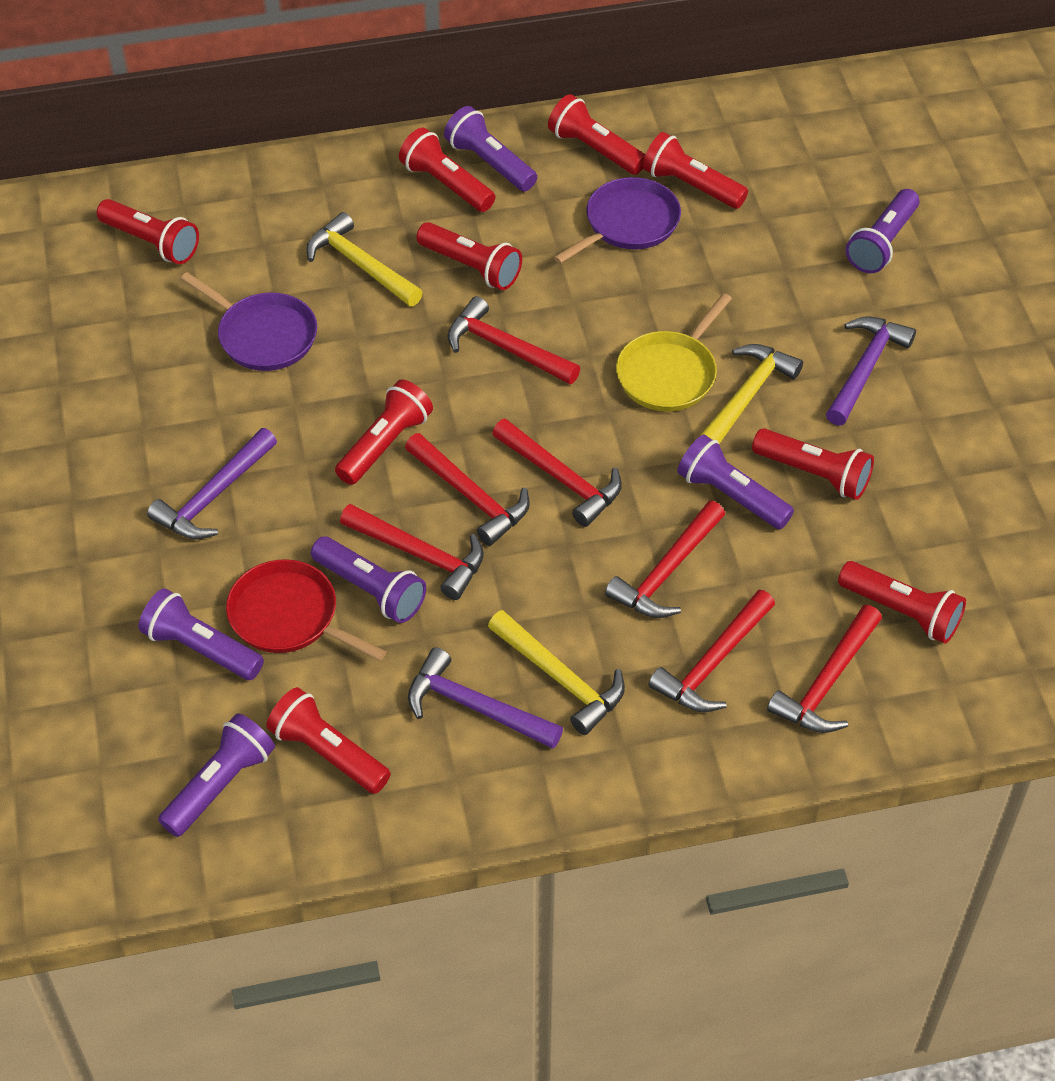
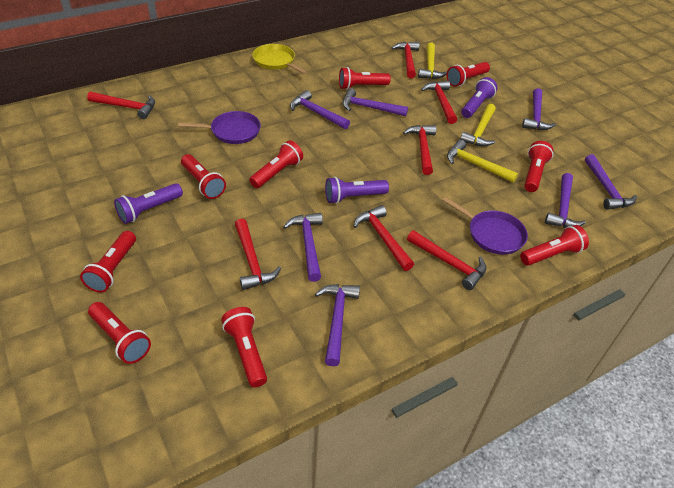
purple flashlight: [139,588,264,680] [158,713,275,837] [311,536,426,623] [444,106,537,192] [677,435,794,529] [846,189,920,273] = 6 -> [114,183,183,224] [325,177,389,204] [461,77,498,118] = 3
purple hammer: [147,428,277,540] [408,647,563,749] [826,317,916,426] = 3 -> [283,213,323,282] [290,90,350,129] [315,284,360,366] [343,88,408,116] [522,88,556,130] [545,173,586,228] [585,154,637,210] = 7
red pan: [226,559,387,661] = 1 -> none = 0

